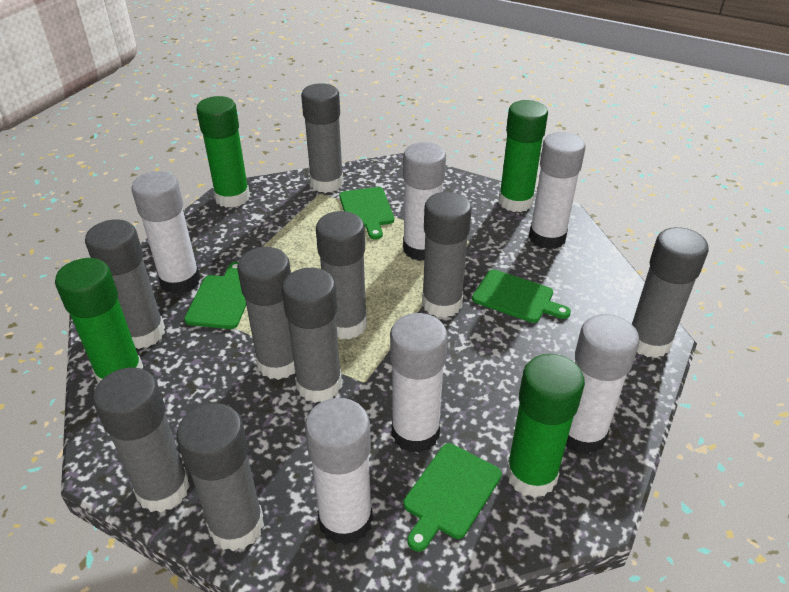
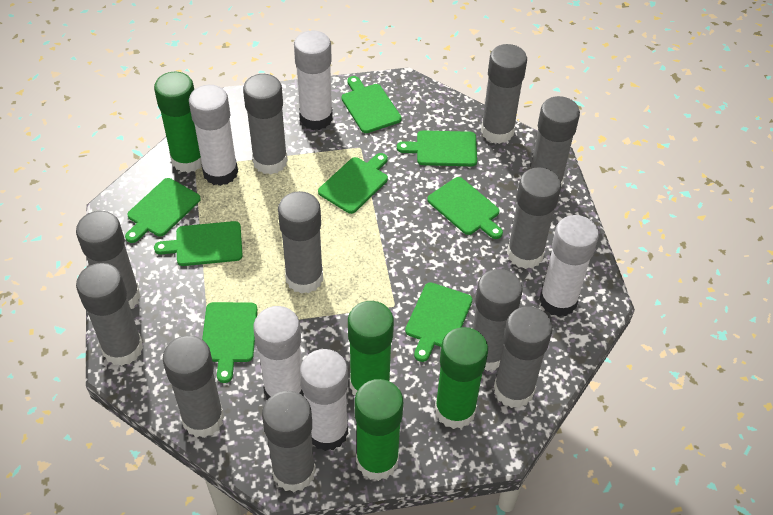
green cutting board: [184,262,246,329] [339,187,394,239] [403,443,502,552] [472,270,571,323] = 4 -> [125,178,201,243] [154,221,243,266] [202,302,258,383] [318,153,388,214] [341,76,402,133] [397,130,477,166] [405,282,472,362] [427,177,503,239] = 8
grey glue stick: [85,219,165,349] [93,368,190,512] [176,403,264,551] [237,247,295,380] [282,268,342,403] [301,83,344,193] [316,211,367,339] [422,192,472,318] [632,227,709,358] = 9 -> [76,211,141,309] [76,263,143,366] [163,336,224,438] [243,74,288,175] [262,391,316,492] [278,191,323,294] [472,269,523,371] [481,44,527,144] [494,306,553,408] [507,167,561,269] [530,96,580,186] = 11
white glue stick: [131,171,201,294] [305,398,373,545] [390,313,448,453] [403,142,446,261] [529,132,586,249] [566,314,640,454] = 6 -> [189,85,238,186] [253,306,304,400] [294,30,333,130] [300,349,348,451] [539,215,599,317] = 5

